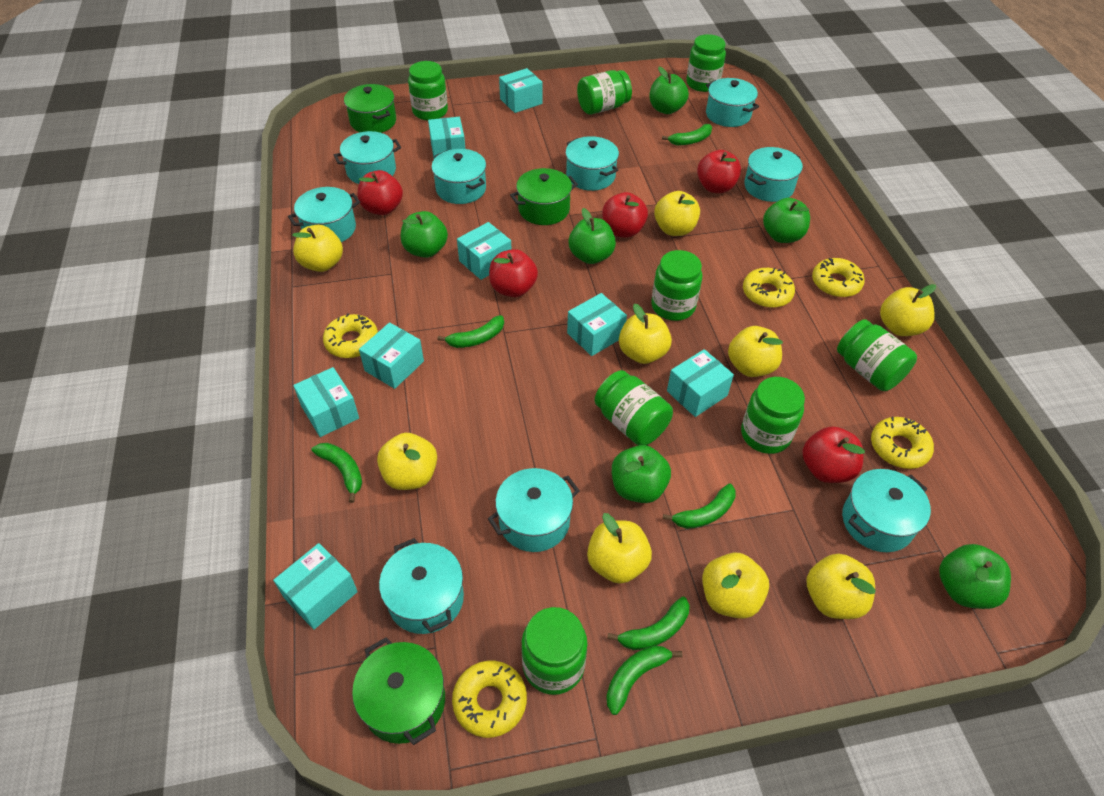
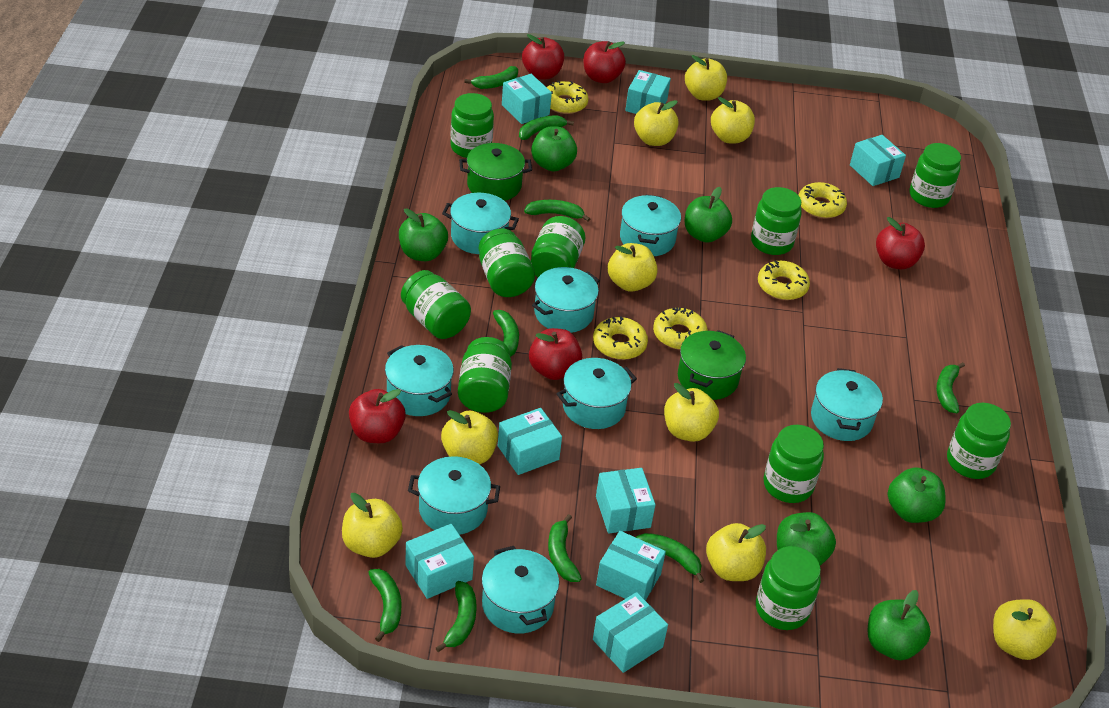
green banana: [311,443,362,503] [437,315,504,348] [606,645,683,715] [607,596,690,650] [662,124,712,145] [663,483,736,529] = 6 -> [368,569,401,642] [436,581,477,652] [464,66,518,89] [493,310,519,357] [519,115,574,140] [524,200,590,222] [548,514,582,582] [636,533,704,583] [936,362,965,413] = 9
green jar: [408,61,448,121] [521,607,587,695] [577,70,632,115] [595,370,673,445] [651,250,702,321] [686,34,726,92] [741,377,805,454] [837,319,917,391] = 8 -> [401,270,471,339] [450,93,494,158] [458,337,512,413] [479,228,535,297] [531,216,585,277] [751,187,802,255] [756,546,821,630] [764,425,824,503] [909,143,961,208] [947,403,1011,479] = 10
green pot: [344,84,396,133] [352,637,445,745] [510,168,578,225] = 3 -> [459,143,532,201] [678,330,746,400] = 2
turquoise pot: [288,187,360,242] [334,131,401,184] [379,538,464,634] [432,149,486,204] [488,468,580,552] [565,136,619,191] [706,78,759,127] [744,147,803,202] [842,469,931,552] = 9 -> [385,345,454,416] [408,456,500,535] [442,193,519,254] [482,546,559,634] [532,267,600,333] [557,358,637,429] [620,195,681,256] [811,368,883,441] = 8

